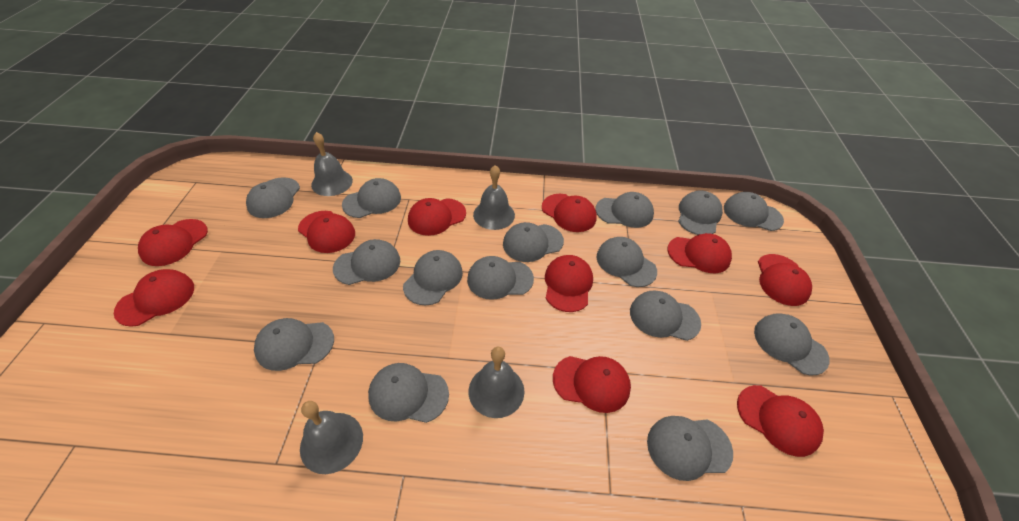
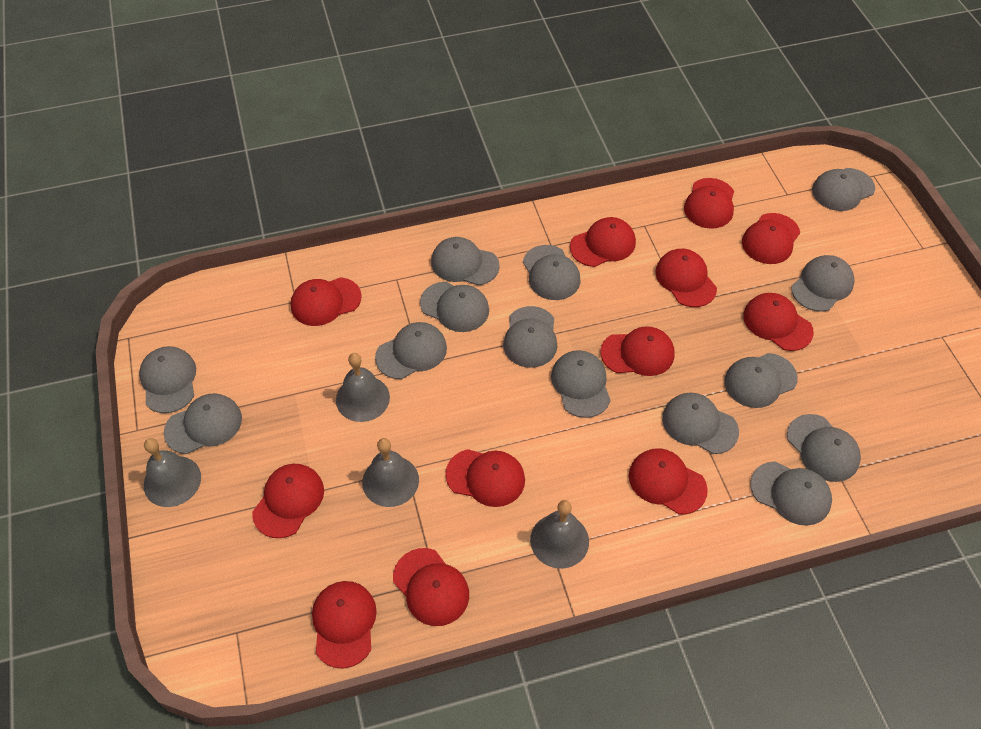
grey cap: [246,177,300,218] [254,318,334,371] [333,239,401,285] [342,178,401,218] [368,363,449,423] [403,250,463,306] [467,256,534,300] [503,222,564,262] [596,192,654,228] [597,237,657,287] [630,290,701,341] [647,416,733,481] [678,190,723,235] [724,192,784,231] [754,313,829,376] = 15 -> [139,346,196,413] [164,393,242,454] [375,322,447,379] [420,282,489,332] [431,237,500,286] [503,306,557,368] [523,245,580,300] [551,350,611,418] [662,393,739,454] [724,353,798,408] [750,461,832,526] [787,414,861,482] [791,255,855,312] [812,168,875,211] = 14
red cap: [114,269,194,327] [138,219,208,266] [298,211,355,253] [408,198,466,236] [542,194,597,232] [545,255,593,312] [553,356,631,413] [667,233,732,273] [737,385,824,457] [758,254,812,306] = 10 -> [252,464,324,538] [291,277,362,326] [312,581,377,669] [393,548,469,626] [445,449,525,507] [570,217,636,267] [600,326,675,376] [629,448,708,515] [655,249,717,307] [684,178,734,229] [742,213,800,264] [743,293,814,351] = 12

